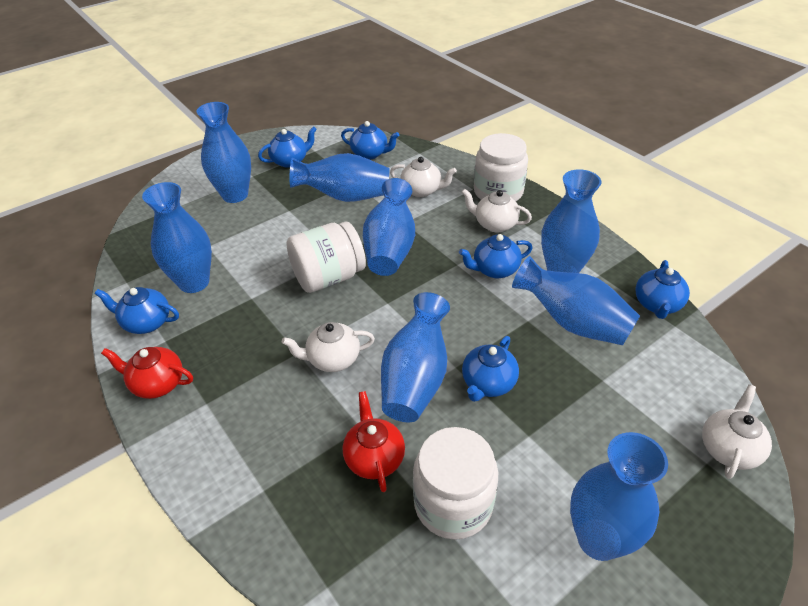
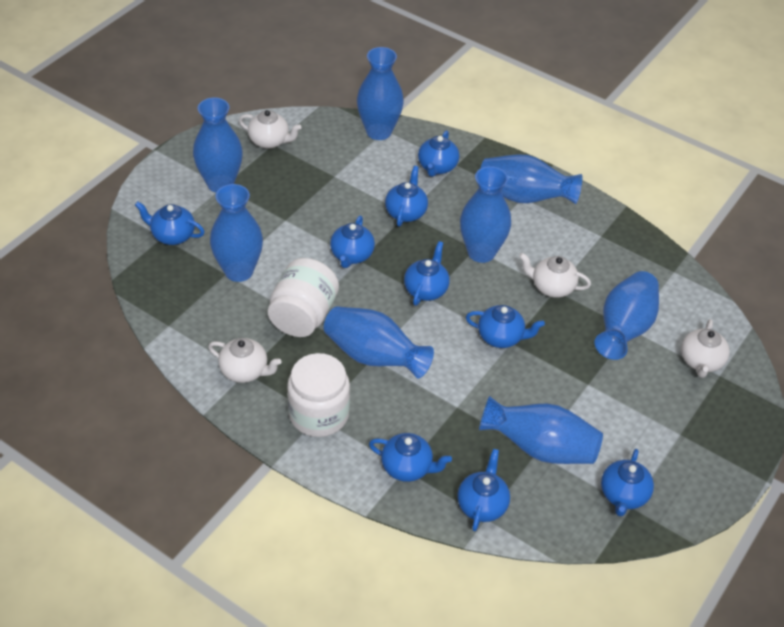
blue teapot: [94,287,179,334] [258,126,317,168] [341,121,399,160] [459,234,532,278] [462,336,519,402] [635,260,690,319] = 6 -> [135,202,205,245] [330,216,375,268] [369,433,452,482] [385,166,428,227] [404,241,450,306] [418,130,459,177] [457,449,510,531] [466,305,545,348] [601,449,654,517] = 9
red teapot: [101,347,193,399] [343,391,405,492] = 2 -> none = 0
white jar: [287,221,366,293] [413,427,498,540] [474,133,528,201] = 3 -> [268,258,339,337] [287,353,350,437] = 2

